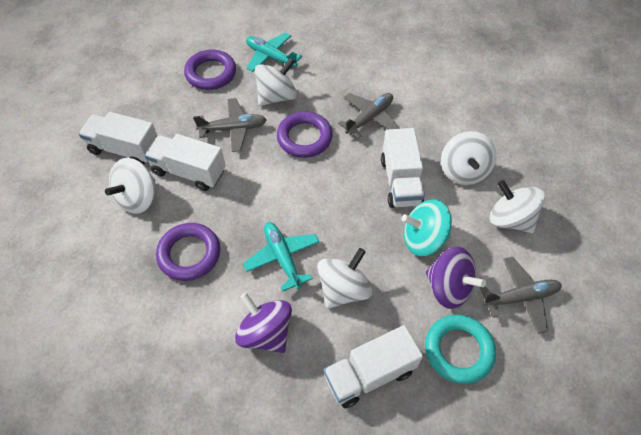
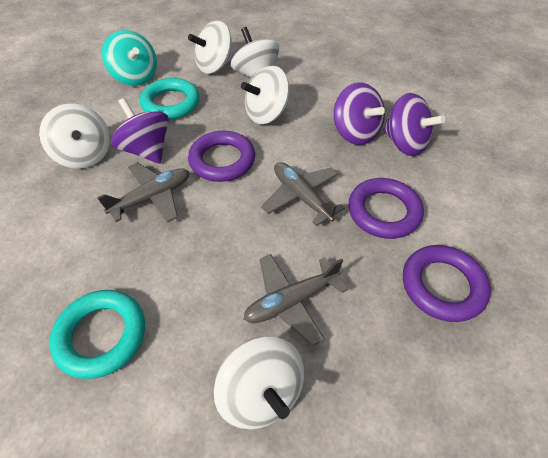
purple spinning top: [235,293,292,353] [426,247,486,309] = 2 -> [111,98,169,164] [334,82,385,145] [383,93,445,156] = 3
turquoise plane: [243,222,320,292] [246,32,302,72] = 2 -> none = 0
turquoise ring: [425,315,496,384] = 1 -> [49,290,145,379] [140,78,200,120] = 2
white truck: [79,112,157,164] [145,134,226,191] [324,325,423,408] [381,128,425,208] = 4 -> none = 0

